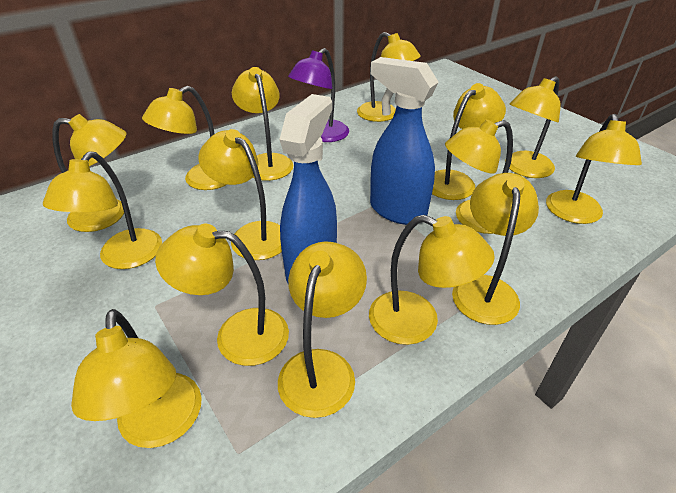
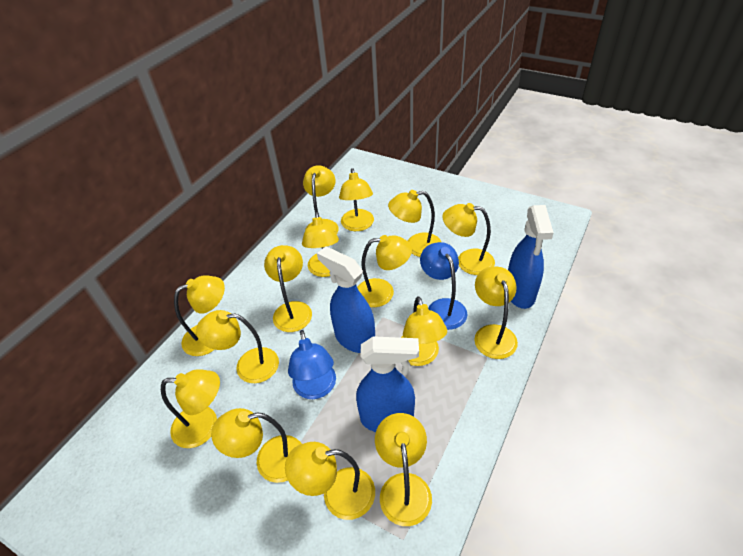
blue lamp: none = 0 -> [288,330,336,399] [420,242,467,330] = 2
blue spray bottle: [279,94,337,283] [370,57,439,225] = 2 -> [317,246,375,353] [356,336,419,432] [508,205,554,309] = 3
purple lamp: [288,48,349,142] = 1 -> none = 0

